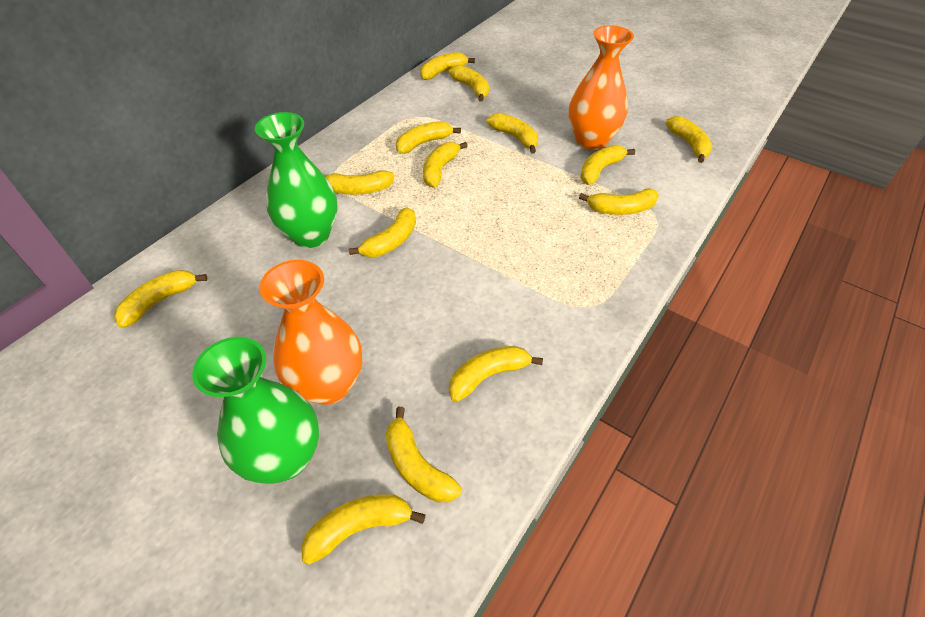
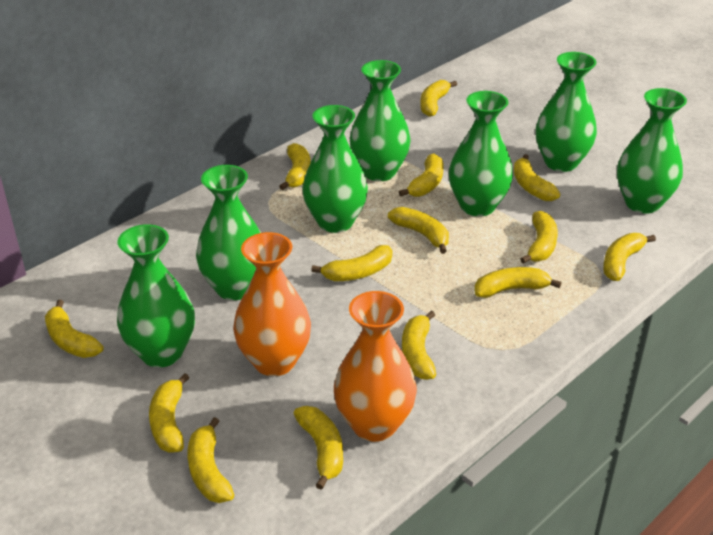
green vase: [192,337,319,484] [255,112,338,248] = 2 -> [117,224,195,368] [196,165,261,300] [302,105,368,233] [350,60,411,181] [449,91,513,217] [536,52,597,172] [617,88,687,214] = 7

